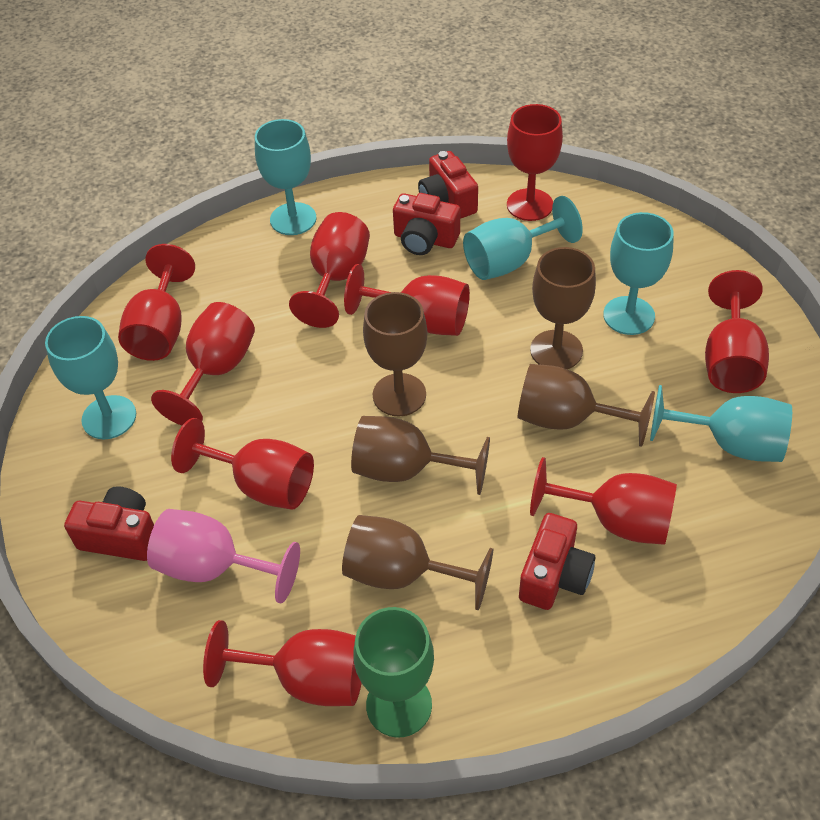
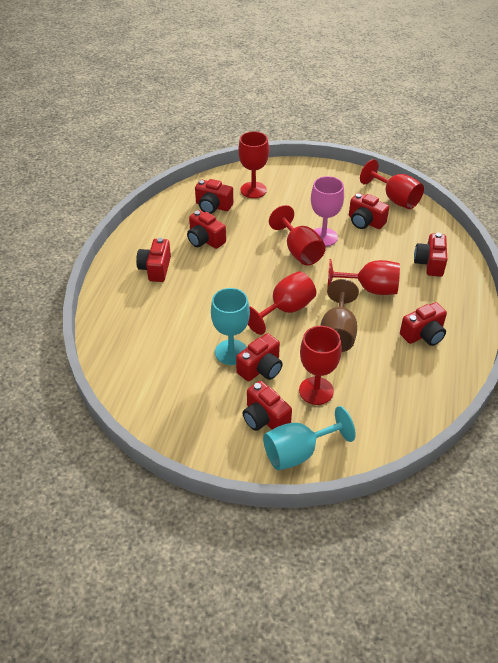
brown goblet: [342,515,493,610] [351,416,490,495] [363,292,428,417] [518,364,655,447] [530,247,596,369] = 5 -> [320,279,359,352] = 1
green goblet: [353,607,434,738] = 1 -> none = 0
red camera: [64,486,154,561] [393,193,460,255] [418,151,478,219] [519,513,595,610] = 4 -> [136,238,171,282] [187,210,226,249] [195,179,233,214] [236,333,283,381] [243,381,292,431] [349,193,389,229] [400,302,447,346] [414,233,447,277] = 8
red goblet: [118,244,195,361] [151,302,255,425] [171,418,314,510] [203,620,362,706] [289,212,370,328] [344,264,470,336] [507,104,563,221] [530,457,677,545] [705,270,769,393] = 9 -> [238,131,269,198] [248,271,316,335] [269,205,326,265] [299,326,342,405] [328,259,400,295] [360,159,424,209] = 6
turquoise goblet: [45,316,136,439] [255,119,316,235] [463,196,583,280] [603,212,674,335] [650,385,792,462] = 5 -> [211,288,250,365] [263,406,356,470] = 2

